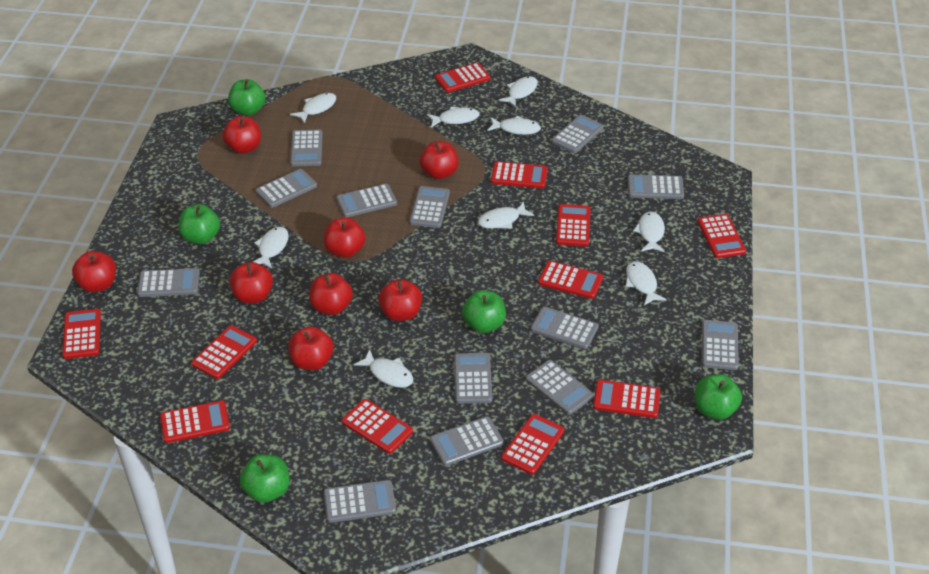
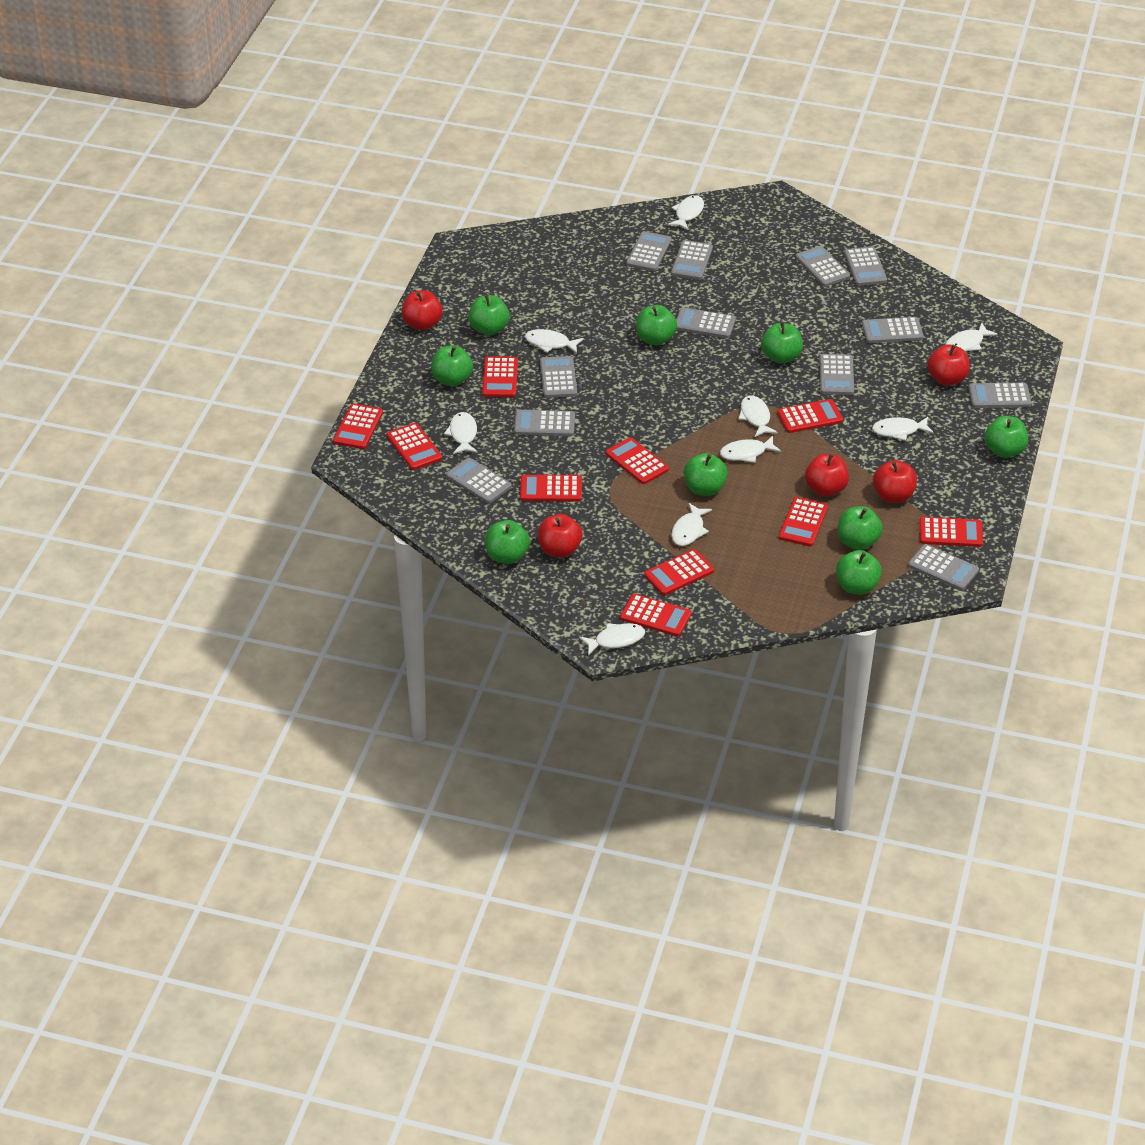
green apple: [178,204,220,244] [228,79,266,116] [240,454,290,503] [462,290,506,333] [695,374,742,420] = 5 -> [431,345,473,386] [468,294,510,335] [485,520,530,564] [636,305,677,345] [683,453,728,496] [761,322,803,364] [836,550,882,594] [838,506,883,550] [985,416,1028,458] = 9
grey calculator: [137,268,200,297] [256,169,317,208] [290,130,323,167] [324,480,396,523] [336,184,397,217] [410,186,450,228] [430,416,504,466] [454,353,492,404] [526,360,594,415] [531,307,599,349] [552,115,604,153] [628,175,684,199] [702,320,739,370] = 13 -> [446,458,512,503] [514,410,575,436] [540,356,577,398] [626,231,671,271] [671,240,713,280] [676,307,736,338] [795,246,850,287] [819,354,854,395] [844,247,887,286] [862,317,924,343] [908,544,979,590] [969,383,1031,408] = 12
red apple: [72,251,116,292] [222,116,261,154] [229,262,273,304] [288,326,334,370] [309,273,353,315] [324,217,365,258] [378,279,422,321] [420,141,459,179] = 8 -> [401,290,443,330] [538,514,583,558] [805,454,849,496] [873,460,917,503] [927,344,969,386] = 5
red calculator: [62,309,101,359] [160,400,230,443] [191,325,257,379] [342,399,413,454] [435,63,491,93] [491,162,548,188] [501,414,565,475] [538,261,603,299] [556,204,591,246] [593,380,661,418] [697,214,746,258] = 11 -> [333,404,383,449] [387,423,442,470] [482,356,518,397] [520,475,582,502] [606,437,669,484] [620,594,692,637] [644,549,714,595] [777,399,843,433] [779,497,828,547] [919,517,983,547] = 10

